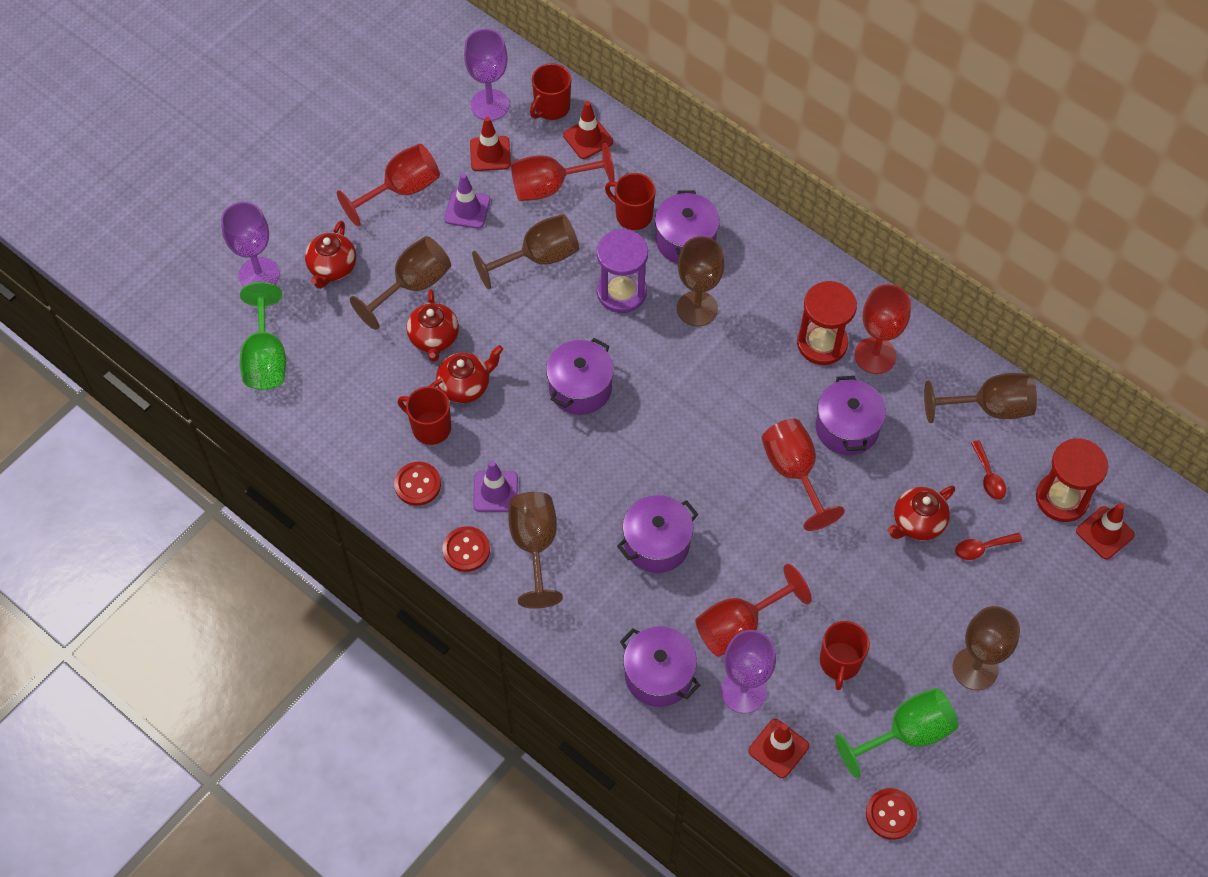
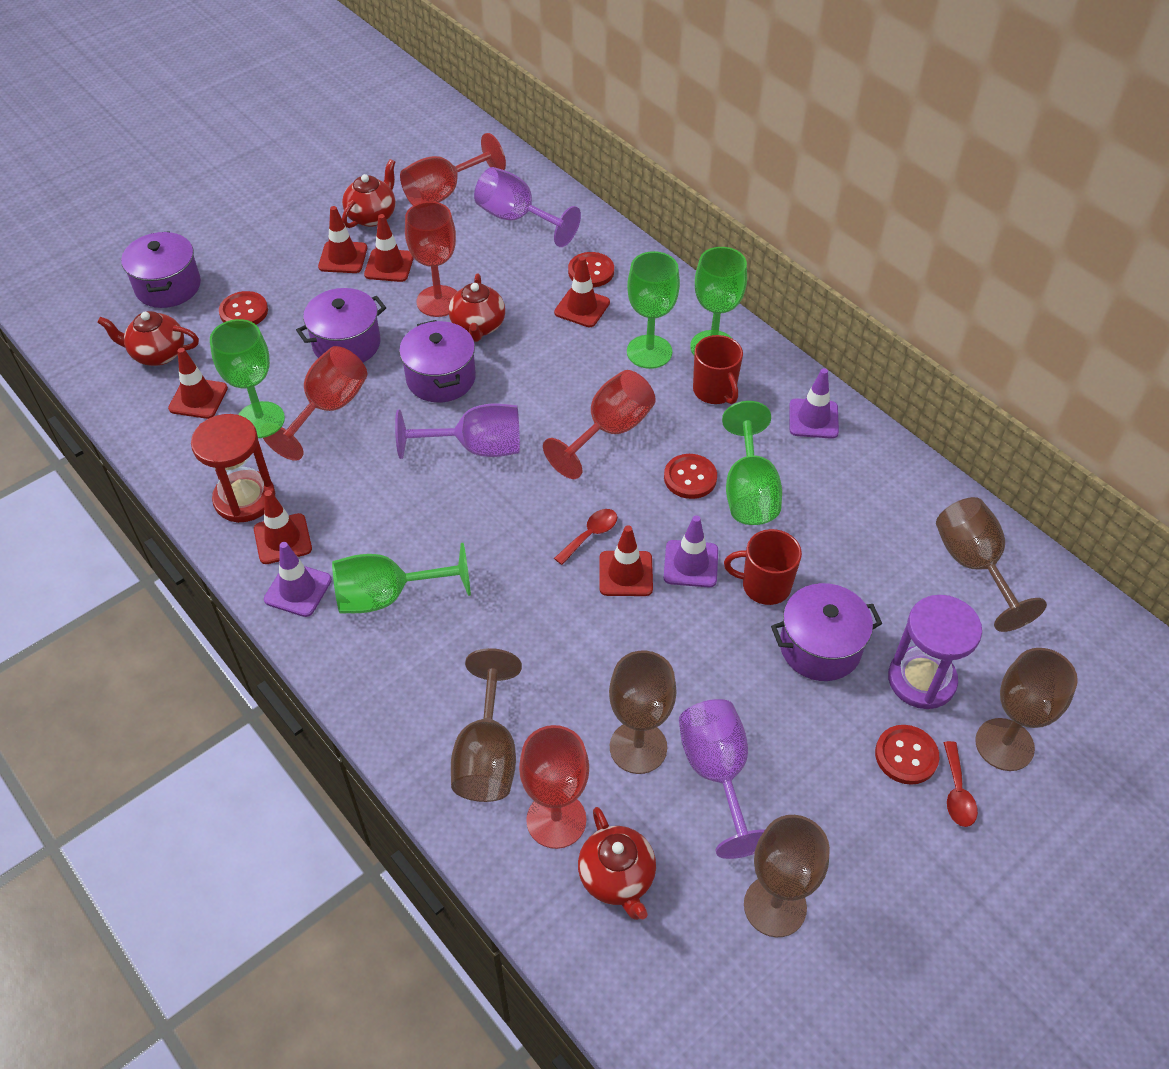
brown goblet: [350,236,451,330] [472,214,579,289] [508,492,563,609] [677,236,724,327] [924,373,1037,423] [953,606,1020,690] = 6 -> [451,648,522,802] [609,650,677,774] [744,815,830,937] [936,497,1047,632] [975,648,1078,771] = 5
green goblet: [240,282,286,390] [835,688,958,778] = 2 -> [210,319,285,438] [332,543,471,613] [627,251,680,369] [690,247,747,355] [722,401,782,525] = 5
purple pot: [546,338,614,415] [617,495,698,573] [620,626,700,707] [655,190,720,264] [816,376,886,455] = 5 -> [121,231,201,308] [296,288,386,362] [399,320,476,403] [771,583,882,681] = 4
purple traffic cone: [444,173,490,229] [473,461,518,512] = 2 -> [264,542,332,617] [664,515,718,587] [789,368,839,439] = 3
red button: [394,462,441,506] [443,526,490,572] [866,788,917,840] = 3 -> [219,291,268,325] [568,252,614,287] [664,454,717,499] [875,725,939,785] = 4
red hourglass: [797,281,857,365] [1036,438,1108,522] = 2 -> [191,414,275,523] = 1
red mug: [398,386,451,445] [530,63,571,120] [605,173,655,230] [820,621,870,690] = 4 -> [693,335,743,404] [724,529,802,605] = 2
red traffic cone: [470,117,511,171] [563,101,613,159] [749,719,809,778] [1076,503,1135,559] = 4 -> [168,348,228,419] [254,490,312,564] [318,206,367,273] [364,214,414,282] [554,256,610,327] [599,525,653,596] = 6

